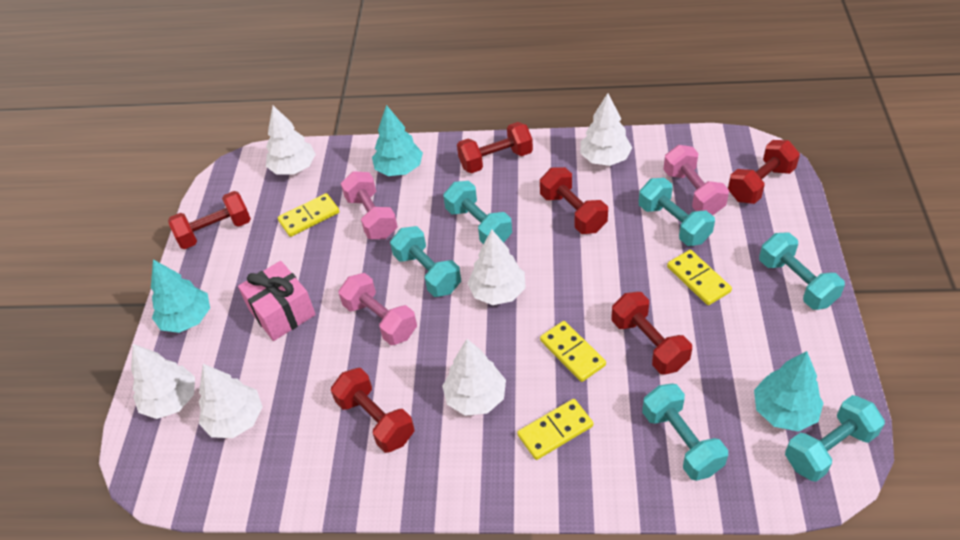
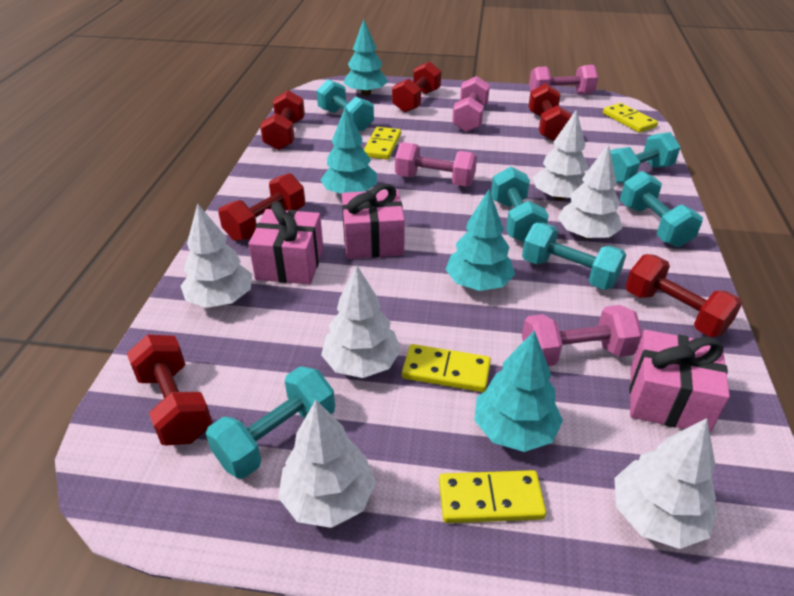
pink dumbbell: [339,273,417,345] [341,171,398,239] [663,145,729,215] = 3 -> [395,142,477,186] [452,76,490,132] [522,305,642,366] [529,65,598,95] = 4
pink gift: [238,261,316,341] = 1 -> [248,202,323,284] [342,184,405,259] [629,330,730,433] = 3
turquoise tree: [151,259,210,333] [372,105,423,176] [754,351,823,432] = 3 -> [320,106,377,194] [344,19,388,96] [445,190,515,291] [474,330,563,452] = 4

